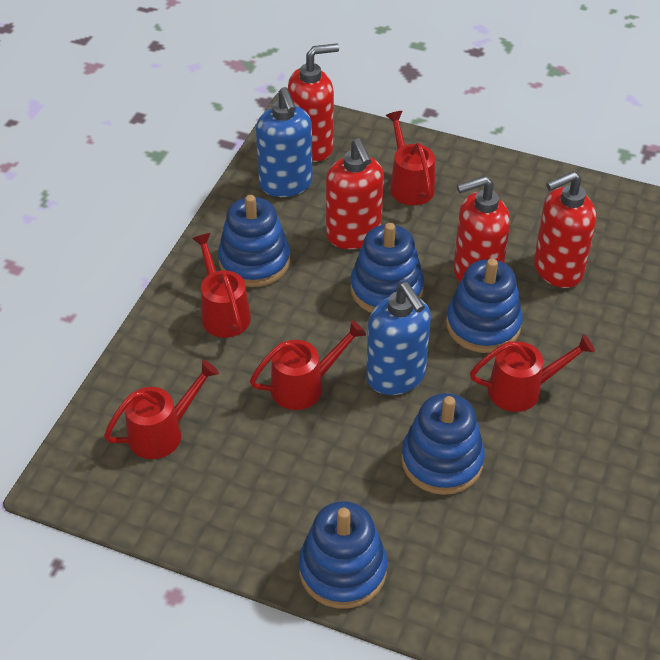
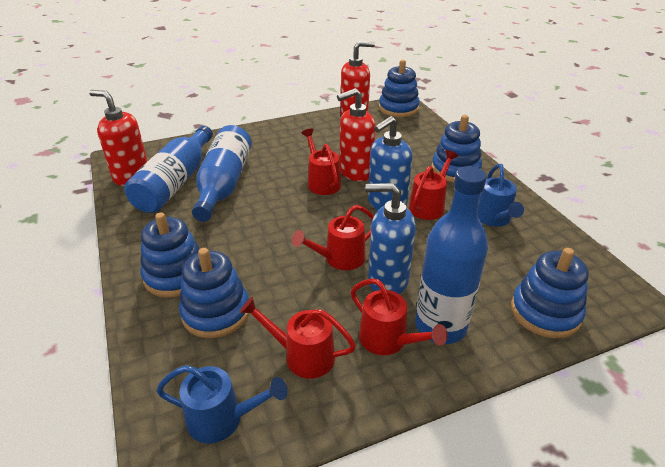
blue bottle: none = 0 -> [124,126,213,213] [192,125,252,222] [415,166,488,344] = 3
blue watering can: none = 0 -> [156,365,287,444] [478,164,524,227] = 2
red soap dispenser: [288,43,339,162] [326,138,384,249] [453,176,510,282] [534,171,596,288] = 4 -> [89,90,148,186] [337,88,375,181] [341,41,375,116] = 3

